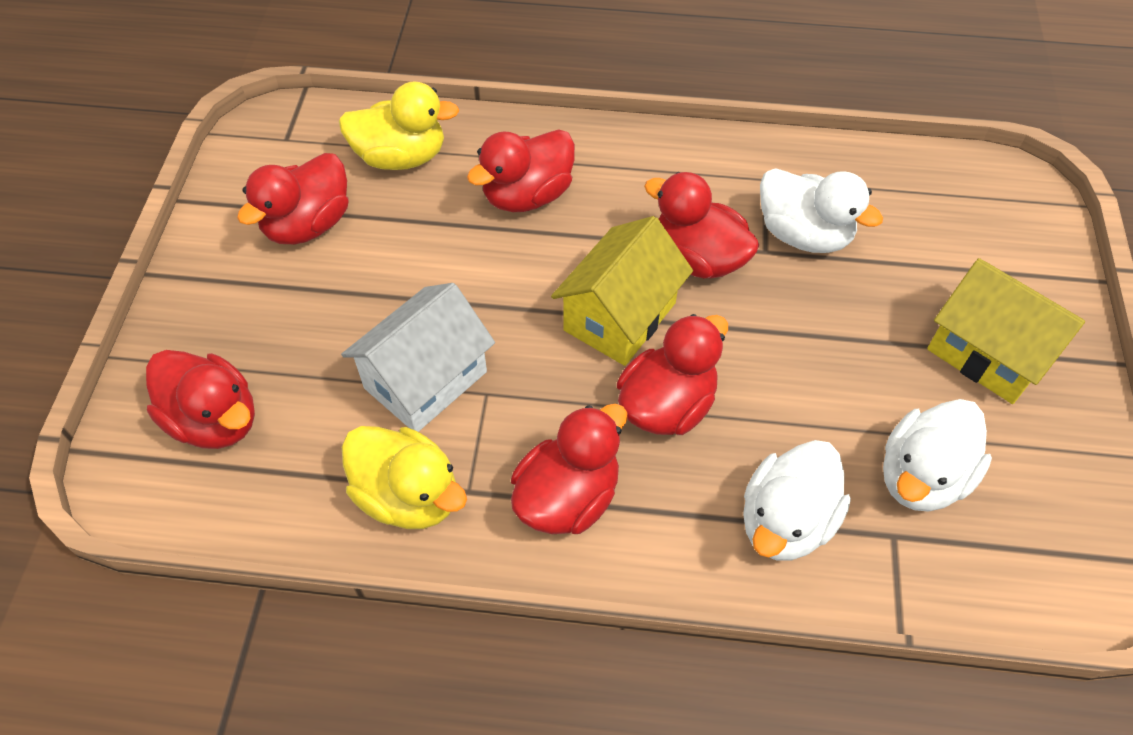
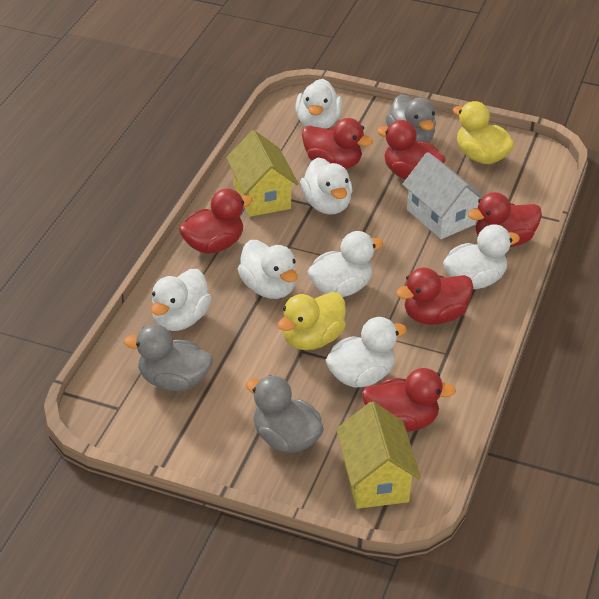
grey duck: none = 0 -> [124,324,213,391] [246,375,324,453] [386,94,436,143] = 3
white duck: [743,440,851,560] [760,168,883,253] [883,399,992,512] = 3 -> [151,269,212,331] [238,240,298,299] [295,79,343,129] [300,157,352,215] [307,231,383,297] [326,317,407,388] [443,224,520,289] = 7

